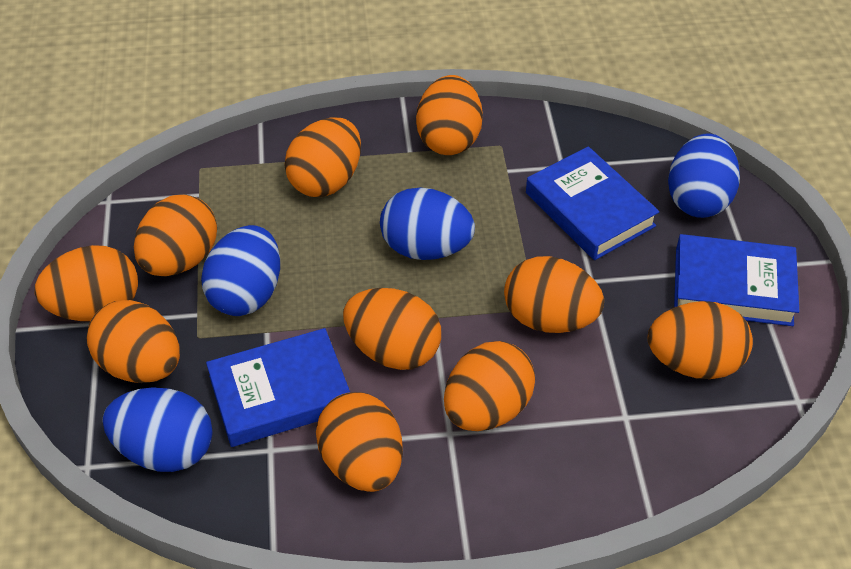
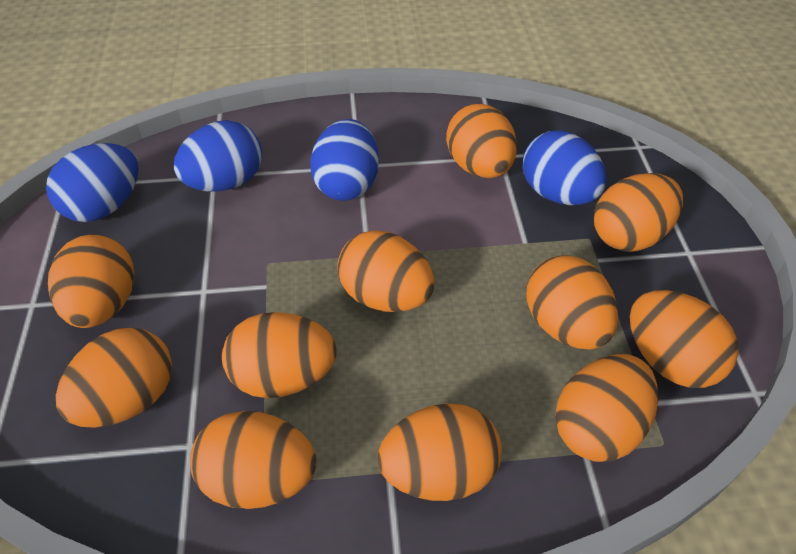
blue book: [206,328,351,447] [526,146,659,260] [674,234,799,326] = 3 -> none = 0
orange egg: [35,245,138,321] [86,300,180,383] [134,194,217,276] [284,117,361,197] [316,392,403,492] [343,288,441,370] [416,75,483,155] [444,341,535,431] [504,256,604,333] [648,301,753,379] = 10 -> [48,234,134,328] [56,328,172,428] [190,411,317,509] [222,312,337,398] [337,231,434,312] [378,403,502,501] [446,104,517,178] [526,255,618,349] [555,354,658,462] [594,173,683,252] [630,290,738,388] = 11

